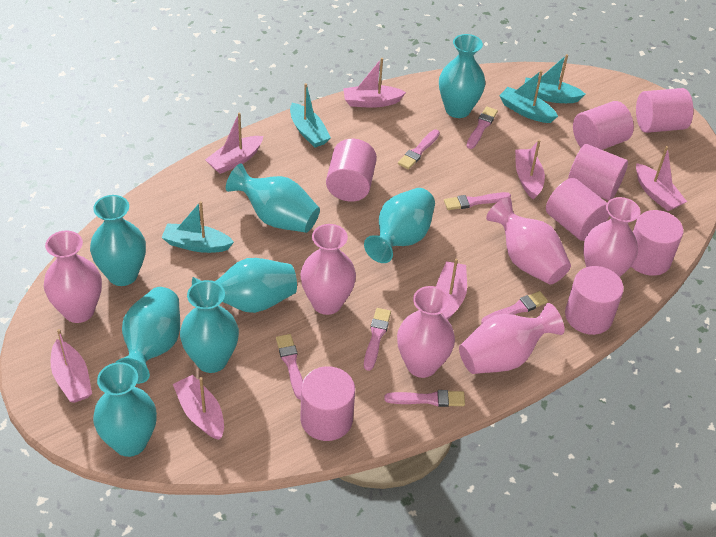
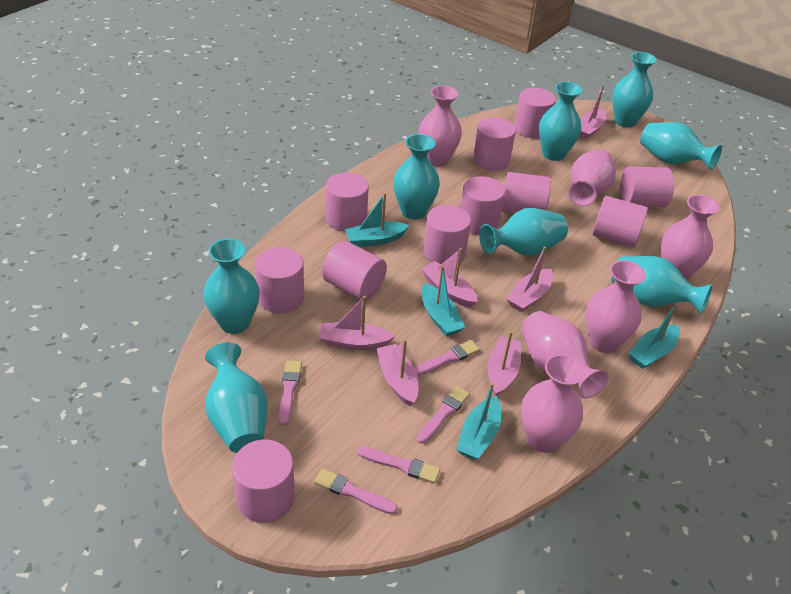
pink boat: [51,329,92,403] [173,375,224,440] [205,113,263,174] [343,58,406,108] [436,258,467,320] [515,140,545,200] [636,146,687,211] = 7 -> [319,296,395,350] [376,339,418,406] [421,248,477,308] [487,331,521,396] [507,247,553,312] [579,85,606,140] = 6
pink brush: [276,334,303,400] [364,308,391,371] [384,390,465,407] [398,129,440,170] [444,192,511,210] [467,106,498,149] [481,291,548,323] = 7 -> [278,360,302,426] [314,468,398,515] [357,446,440,483] [414,340,480,376] [417,386,470,444] = 5
pink cylinder: [301,366,355,441] [326,139,377,202] [546,178,610,241] [565,266,624,335] [568,144,628,201] [573,101,634,150] [631,210,683,276] [636,88,693,133] = 8 -> [232,440,295,523] [255,247,304,314] [322,240,387,301] [326,172,369,232] [423,205,471,264] [460,176,505,235] [473,117,516,171] [502,172,551,214] [514,88,556,138] [593,196,648,247] [620,167,674,207] = 11

